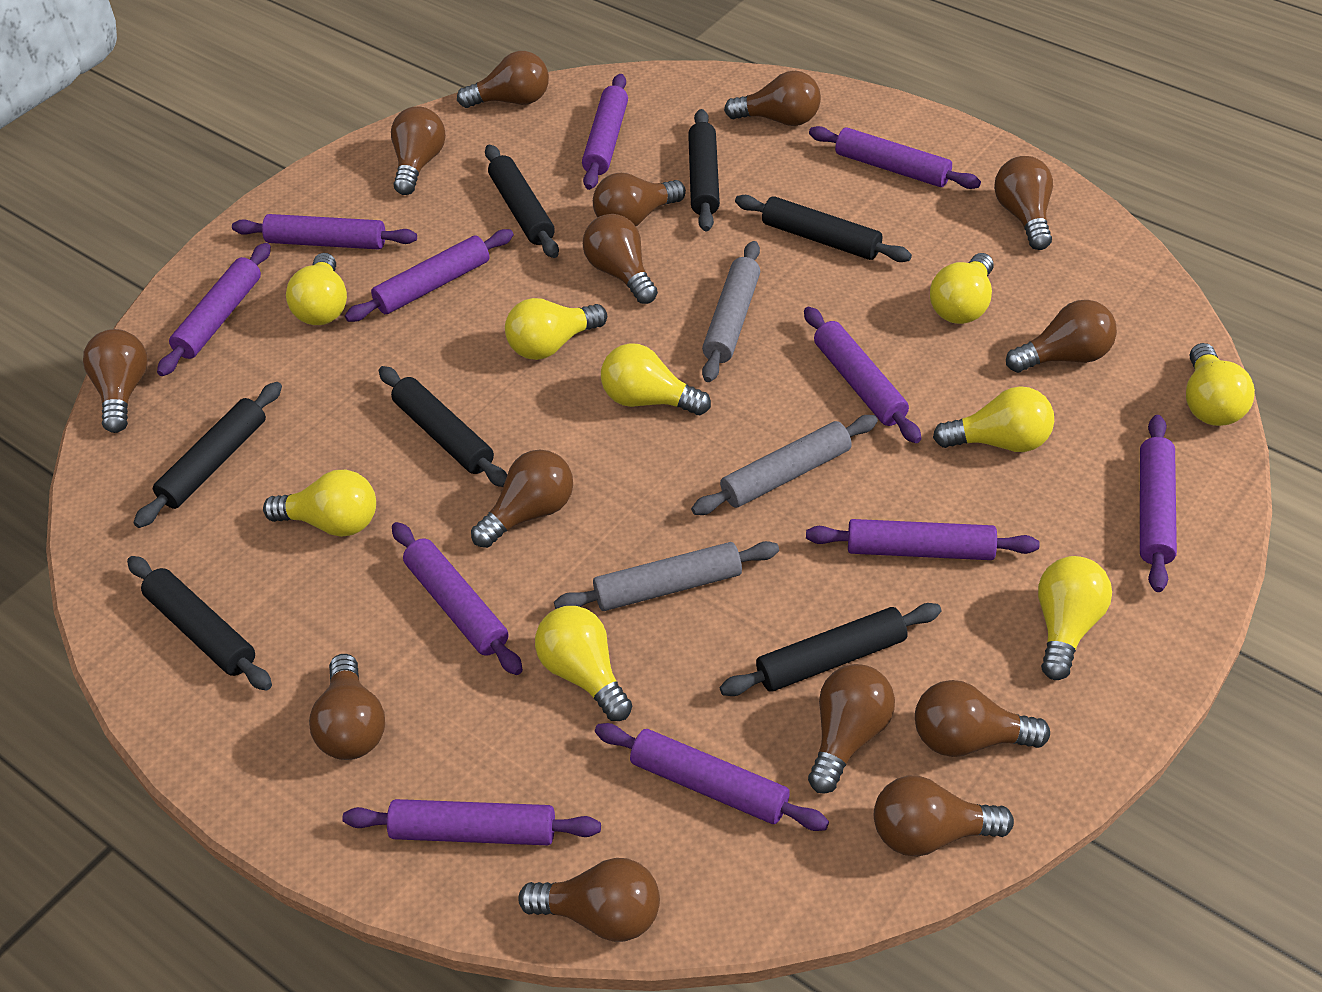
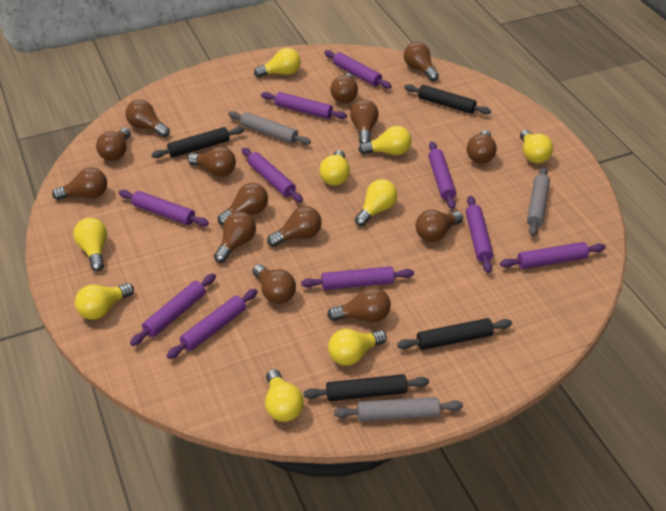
black rolling pin: [127,556,272,691] [134,382,282,528] [379,366,507,487] [485,145,559,258] [688,109,720,232] [720,603,941,696] [735,195,912,262] = 7 -> [151,127,244,158] [304,374,429,401] [397,318,512,350] [404,84,491,115] = 4
purple rolling pin: [157,243,271,376] [232,214,417,250] [342,799,601,845] [345,229,514,322] [392,522,523,675] [582,74,628,190] [595,723,829,831] [804,307,921,443] [806,519,1040,560] [809,126,981,189] [1140,415,1177,592] = 11 -> [119,190,209,226] [130,273,216,346] [167,289,257,359] [242,148,303,203] [261,92,347,119] [301,266,414,290] [324,50,392,89] [428,141,456,209] [466,196,493,273] [500,242,606,269] = 10

